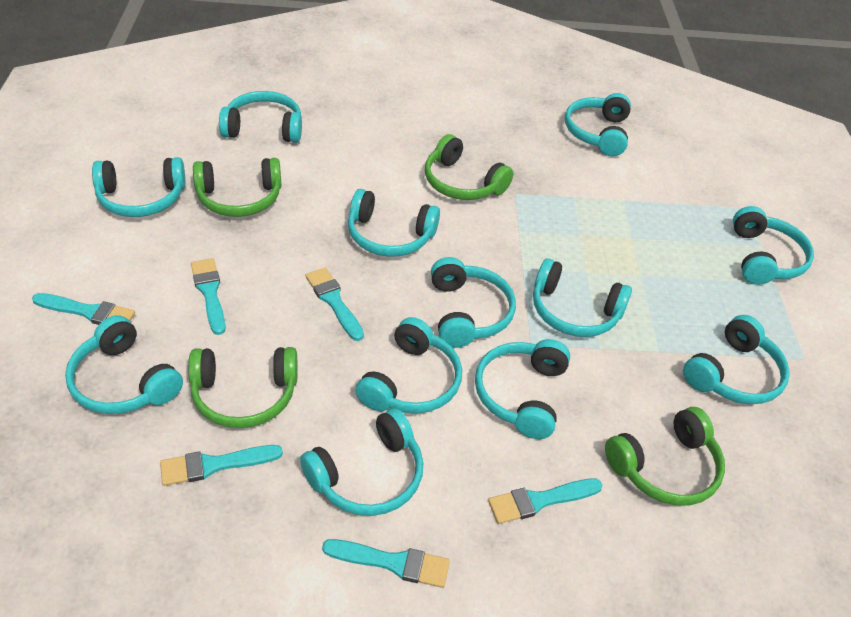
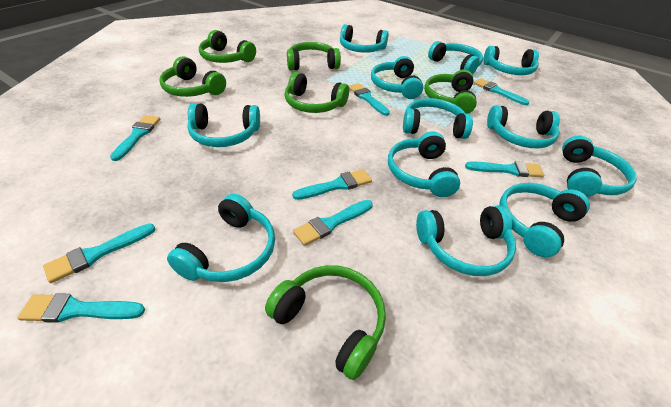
green headphones: [188,347,298,428] [193,158,281,217] [425,134,513,200] [605,407,725,506] = 4 -> [159,56,226,97] [199,30,256,63] [265,265,386,380] [285,72,349,113] [287,42,341,71] [424,70,477,114] = 6
turquoise brush: [32,293,135,325] [160,445,283,486] [191,258,226,335] [306,268,364,341] [322,539,450,588] [488,478,602,524] = 6 -> [17,293,145,323] [43,223,155,283] [110,115,160,161] [292,169,372,200] [293,200,373,246] [349,83,390,116] [465,161,544,178] [474,78,529,105] = 8

